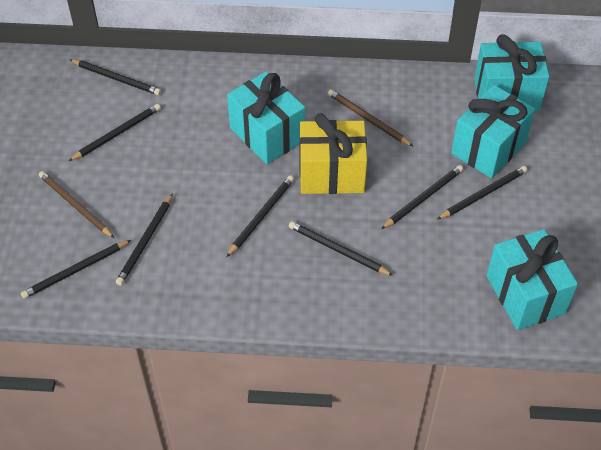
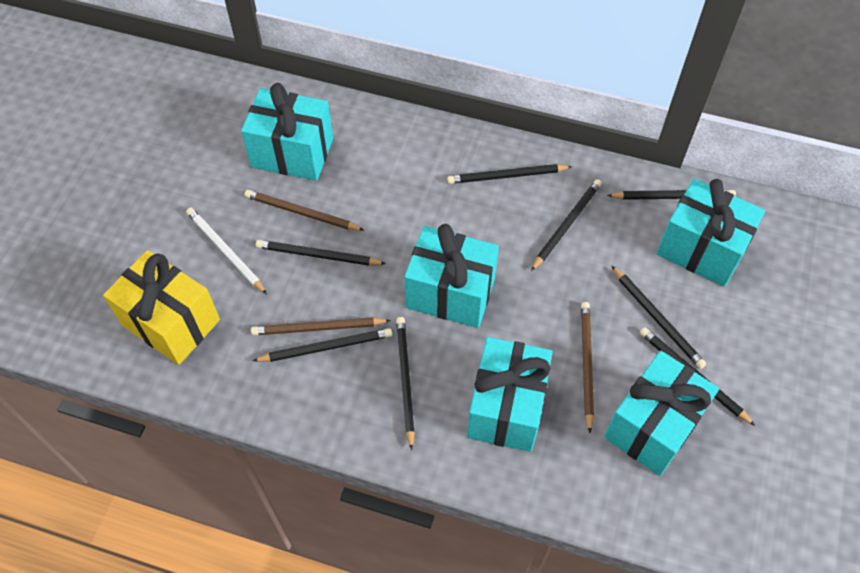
brown pencil: [39,171,114,238] [328,89,414,147] = 2 -> [244,190,364,231] [251,317,391,335] [581,302,594,433] = 3
turquoise gift: [227,72,305,164] [451,85,535,178] [474,34,549,111] [486,229,578,330] = 4 -> [241,83,333,181] [404,224,499,328] [467,337,553,452] [604,351,719,476] [656,178,765,287] = 5
white pencil: none = 0 -> [186,207,267,294] = 1

